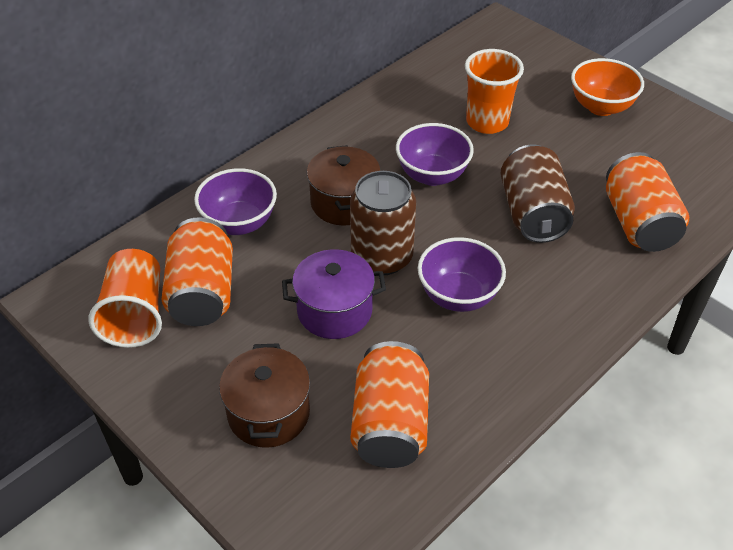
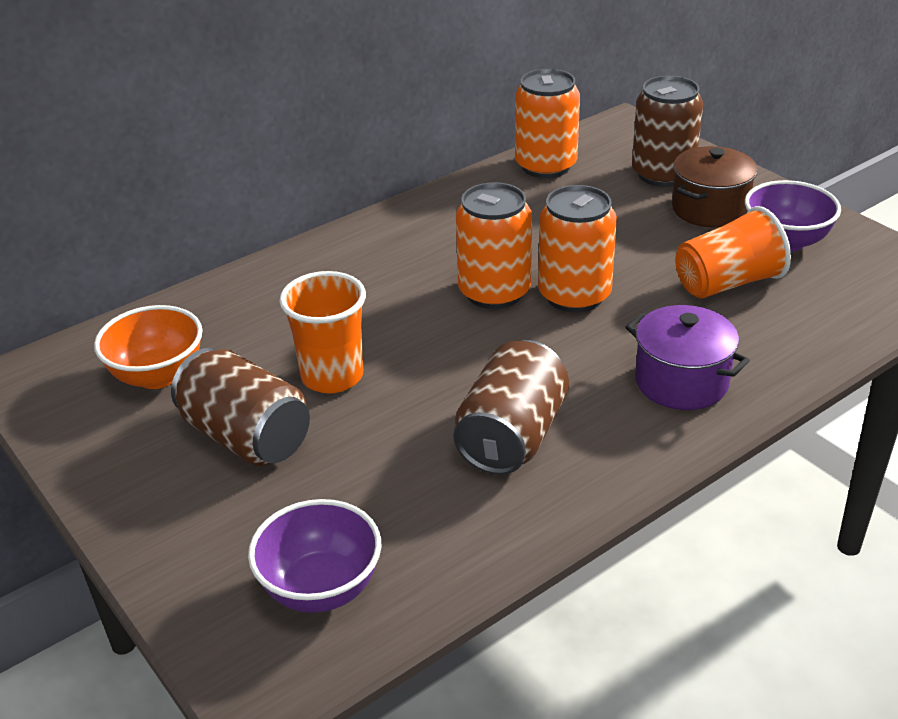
brown can: [350,171,416,275] [501,144,575,243] = 2 -> [171,348,310,466] [453,340,569,475] [632,75,703,187] = 3
brown pot: [219,343,310,448] [307,145,381,225] = 2 -> [672,146,758,228] = 1
purple bowl: [194,168,277,235] [396,123,474,186] [418,237,506,312] = 3 -> [248,499,382,613] [745,180,841,252] = 2

